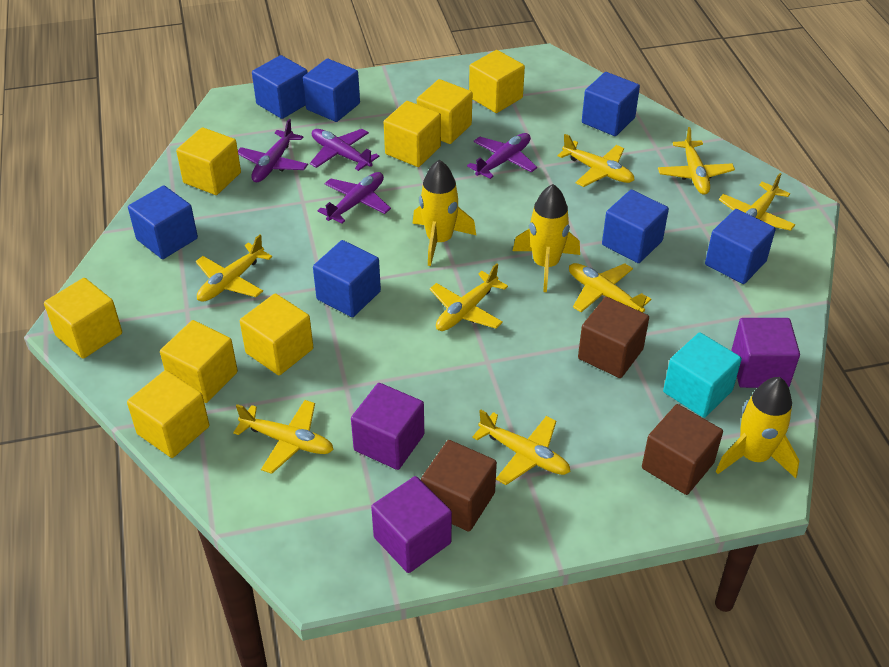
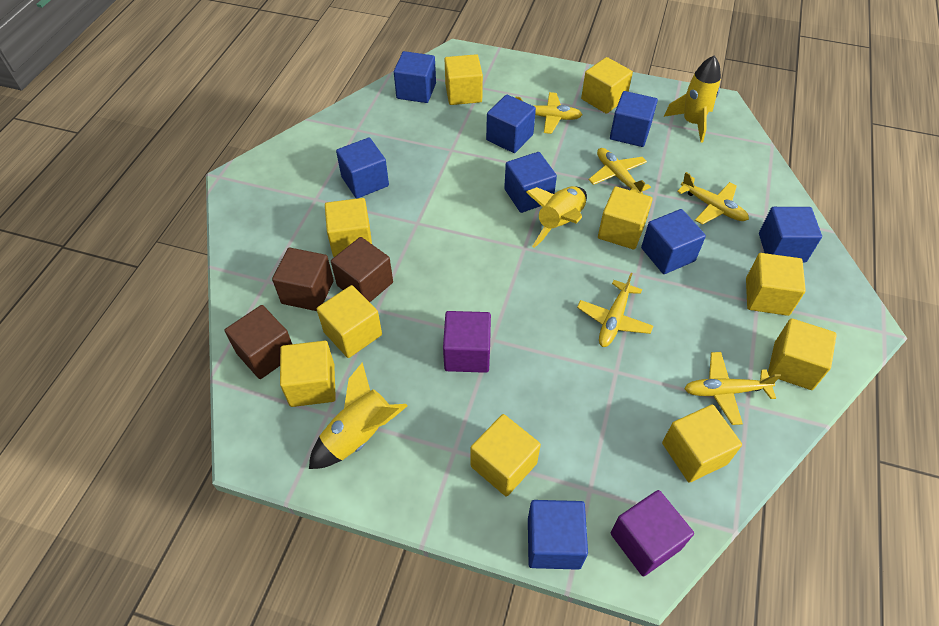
blue cube: [128,186,198,259] [252,55,308,119] [303,58,360,122] [313,240,381,317] [582,72,640,136] [602,190,669,263] [705,209,776,284] = 7 -> [336,138,389,199] [394,51,436,103] [486,95,536,153] [504,152,557,213] [528,500,588,570] [610,91,658,147] [641,209,706,274] [759,207,822,262] = 8
purple cube: [351,383,424,470] [371,476,452,573] [731,318,800,388] = 3 -> [443,311,491,373] [611,490,694,576] = 2
purple plane: [238,119,308,182] [310,129,379,171] [317,172,391,224] [467,133,537,179] = 4 -> none = 0
turquoise cube: [663,333,742,418] = 1 -> none = 0
yellow cube: [44,278,122,359] [127,370,209,458] [160,320,238,403] [176,127,241,195] [240,293,313,375] [384,101,441,167] [417,79,472,144] [469,50,525,113] = 8 -> [280,341,336,407] [317,285,382,358] [325,198,372,257] [445,54,483,105] [471,414,541,496] [581,57,633,114] [598,186,653,249] [662,405,742,483] [746,253,806,316] [768,318,837,390] = 10
yellow plane: [196,235,272,302] [233,400,334,474] [430,263,508,331] [472,410,571,485] [557,134,635,187] [569,263,651,312] [658,127,735,195] [719,173,795,231] = 8 -> [515,92,583,134] [577,273,653,347] [589,148,651,194] [677,172,749,225] [684,352,781,425] = 5

